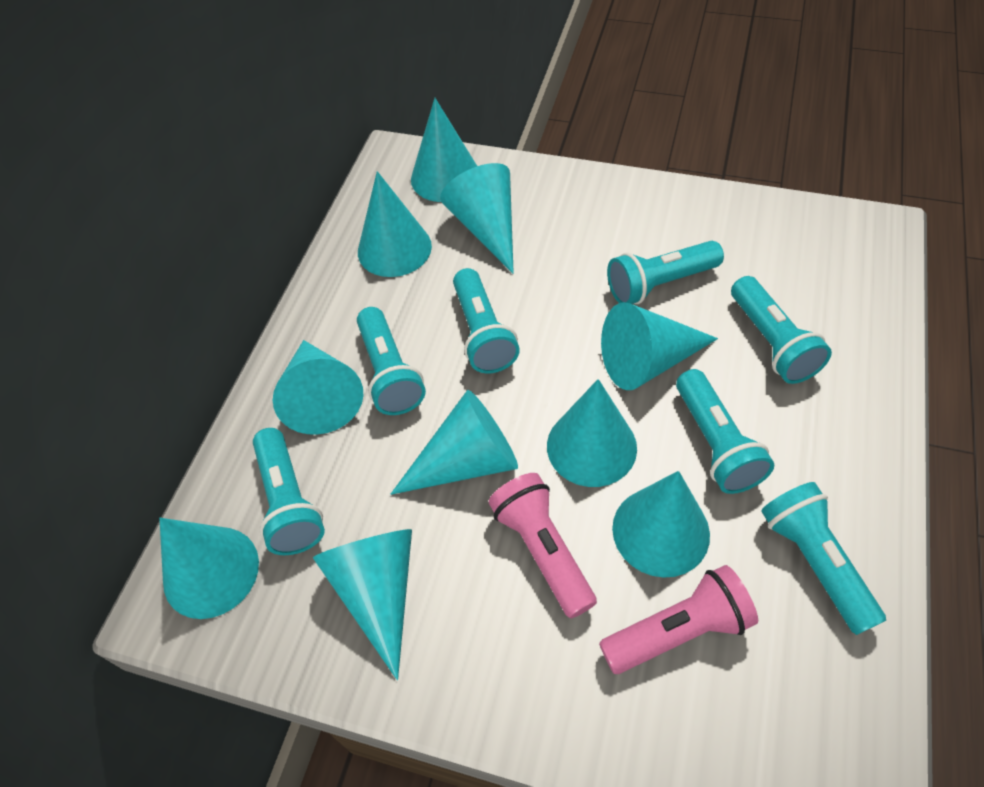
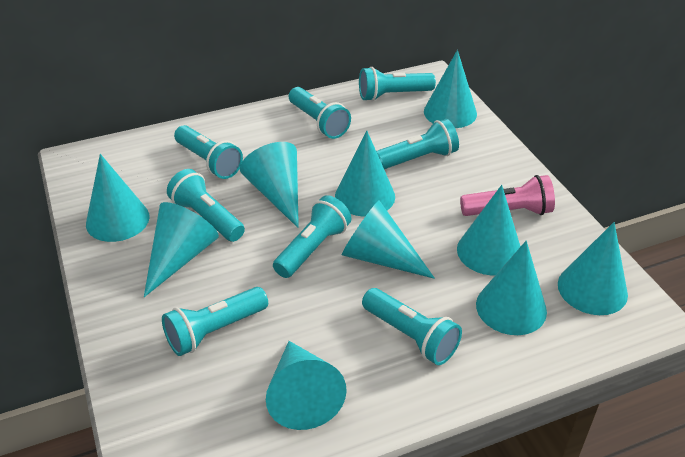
pink flashlight: [488,473,597,618] [599,565,758,674] = 2 -> [460,175,555,216] = 1
turquoise flashlight: [253,428,325,555] [357,307,426,415] [453,268,520,374] [607,241,724,304] [676,369,774,494] [731,276,832,384] [761,482,886,635] = 7 -> [162,287,268,356] [167,169,245,242] [174,125,243,179] [273,195,351,278] [289,87,351,139] [359,67,436,101] [362,288,462,365] [376,119,459,169] = 8

